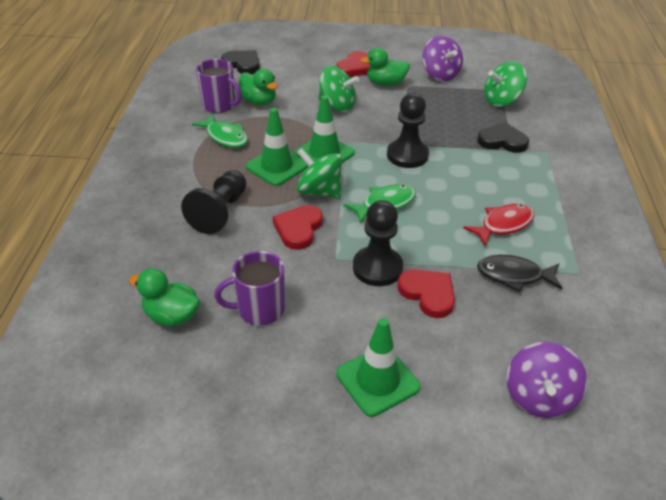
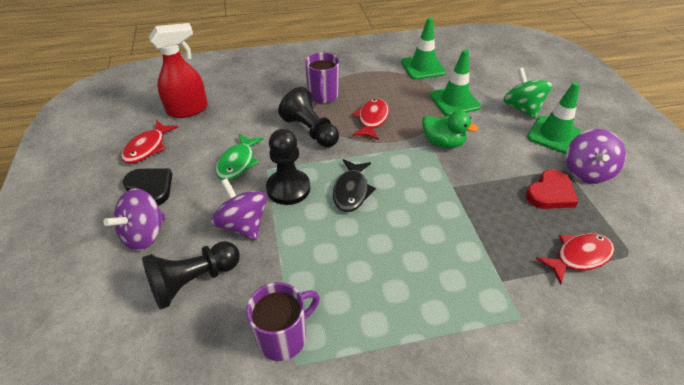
black heart: [221,50,260,74] [477,122,529,153] = 2 -> [123,168,172,206] = 1
green duck: [129,268,200,327] [239,68,278,105] [360,48,410,86] = 3 -> [422,110,478,148] = 1
green fish: [192,114,248,148] [344,184,416,224] = 2 -> [215,133,264,180] = 1
green spinning top: [297,148,342,199] [318,66,359,112] [484,62,527,107] = 3 -> [503,68,553,119] = 1
purple spinning top: [422,35,463,81] [506,342,587,418] = 2 -> [103,188,166,251] [211,178,267,240] [566,129,626,184] = 3
red fish: [463,204,534,246] = 1 -> [121,120,178,164] [352,99,389,140] [535,233,614,285] = 3
red heart: [273,205,323,250] [337,51,371,77] [397,269,455,318] = 3 -> [526,169,578,209] = 1
red spray bottle: none = 0 -> [149,23,208,118] = 1

